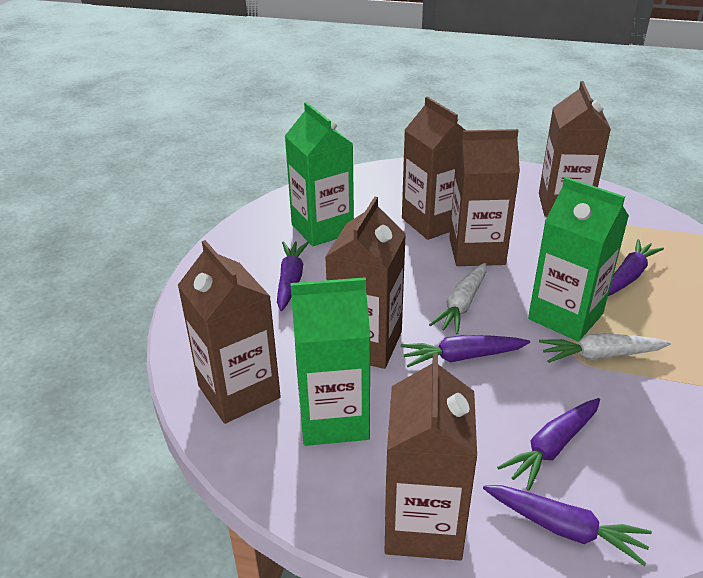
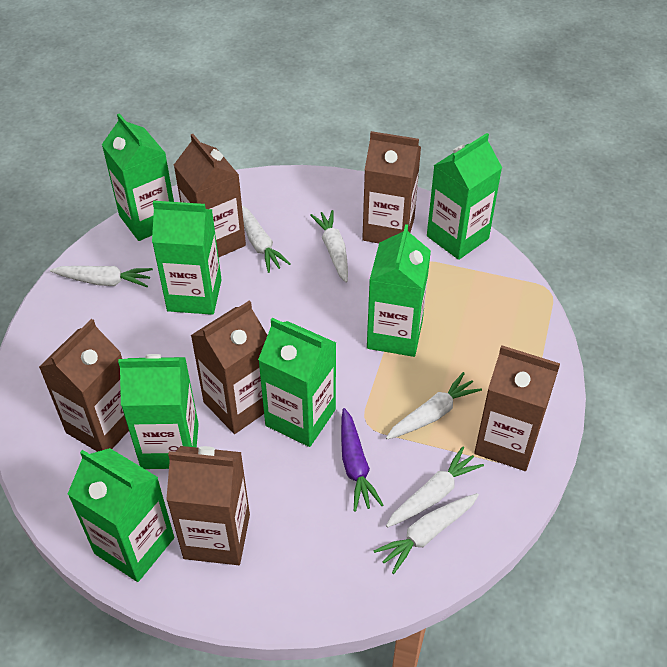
green carton: [285,102,354,246] [290,277,371,446] [528,177,629,342] = 3 -> [68,448,174,582] [102,113,174,241] [118,354,199,469] [152,201,222,315] [258,318,336,447] [367,224,431,357] [427,133,502,260] = 7
purple carrot: [277,241,309,311] [401,335,530,367] [483,485,652,566] [497,398,600,491] [608,239,664,296] = 5 -> [341,408,383,512] = 1
white carrot: [429,263,487,335] [539,333,671,363] = 2 -> [50,266,153,287] [242,206,291,273] [310,210,348,282] [373,493,479,574] [386,372,482,439] [386,447,484,527] = 6

